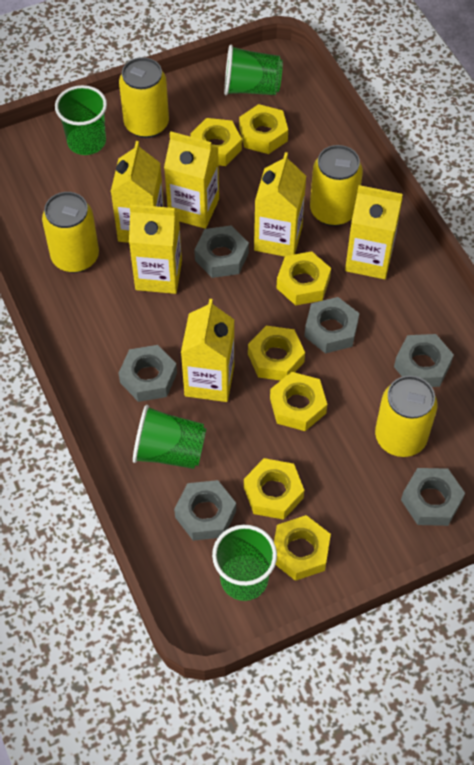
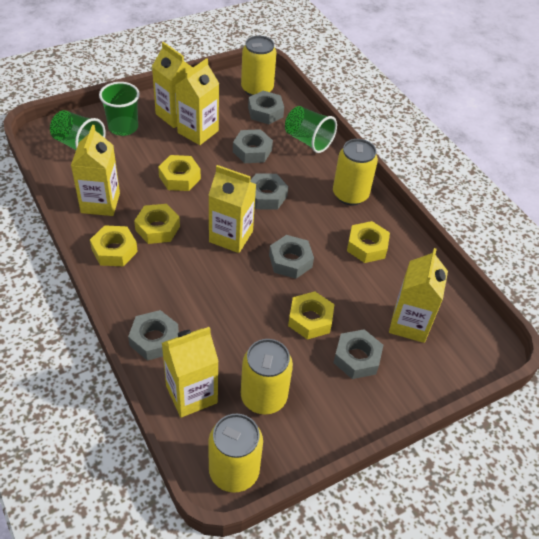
green cup: [55,85,107,155] [133,405,206,469] [212,525,277,601] [224,45,283,95] = 4 -> [50,110,106,150] [99,82,140,136] [285,106,337,153] = 3
yellow nut: [190,118,242,166] [239,104,288,154] [244,458,304,520] [248,326,305,381] [270,372,327,431] [274,515,331,581] [276,251,331,305] = 7 -> [90,225,138,266] [134,204,180,244] [158,155,201,191] [288,291,334,340] [347,221,390,263] = 5

